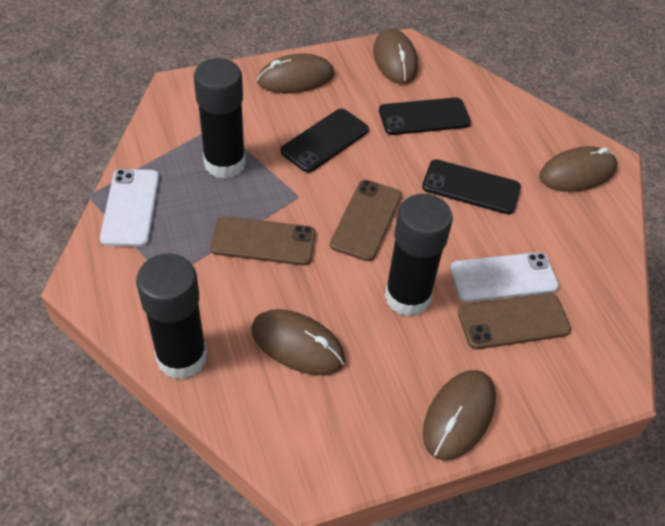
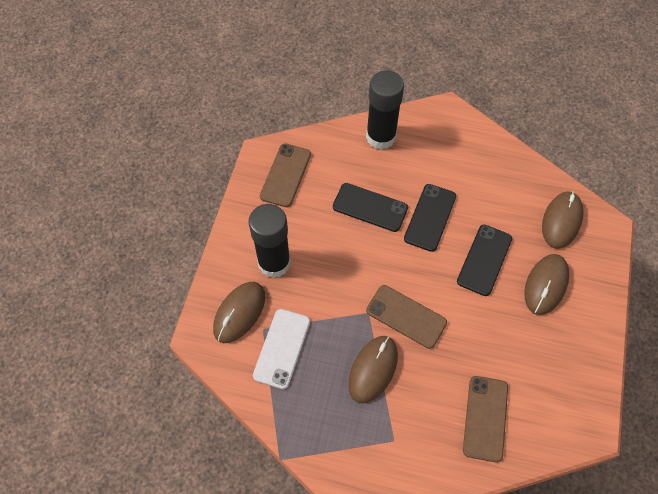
black glue stick: [136,253,207,379] [194,58,246,179] [384,194,453,316] = 3 -> [248,204,291,278] [366,70,404,150] = 2
brown mouse: [251,309,345,375] [257,54,334,93] [373,29,418,84] [423,370,496,460] [539,146,617,192] = 5 -> [213,281,265,343] [348,336,398,404] [524,254,569,315] [542,191,583,249] = 4
white phone: [100,169,159,247] [450,252,559,302] = 2 -> [253,309,310,389] = 1

